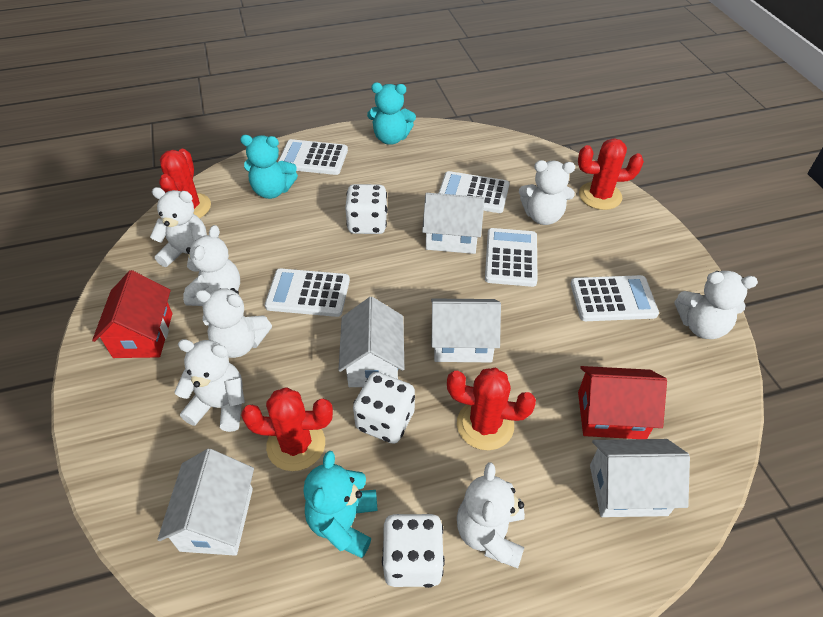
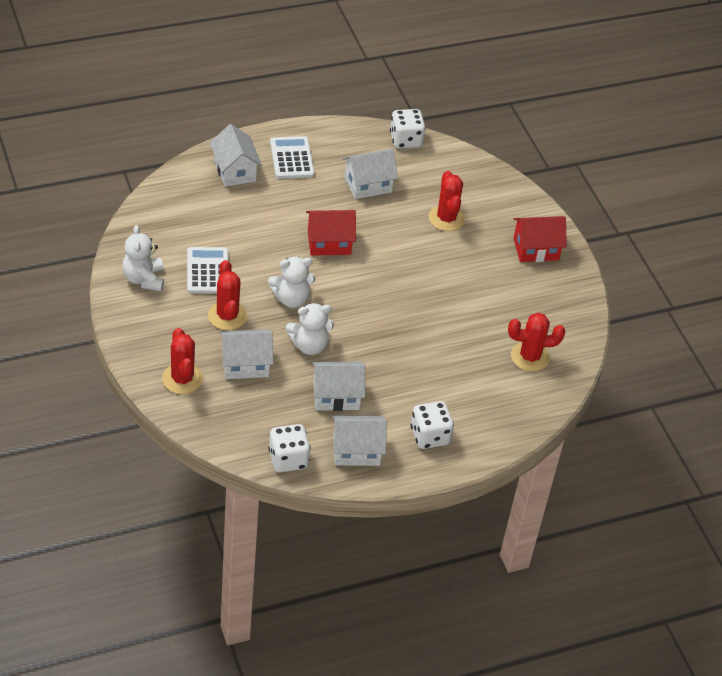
turquoise teddy bear: [240,135,298,199] [303,451,378,558] [367,83,416,145] = 3 -> none = 0
white calculator: [265,268,350,317] [278,139,348,175] [439,171,509,213] [485,228,538,287] [571,275,659,321] = 5 -> [187,247,229,294] [270,136,314,179] = 2
white teddy bear: [150,187,207,272] [175,339,245,432] [183,225,240,306] [195,288,272,358] [457,462,525,569] [519,160,575,225] [675,271,758,339] = 7 -> [122,225,164,291] [268,257,316,308] [286,303,334,355] = 3

